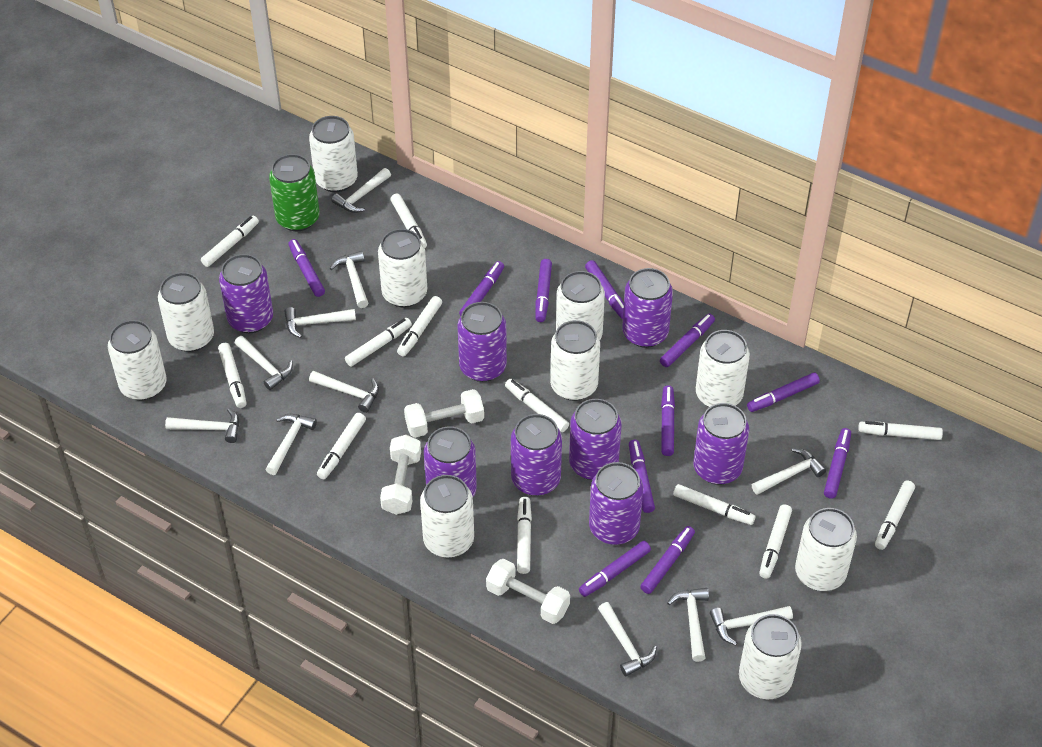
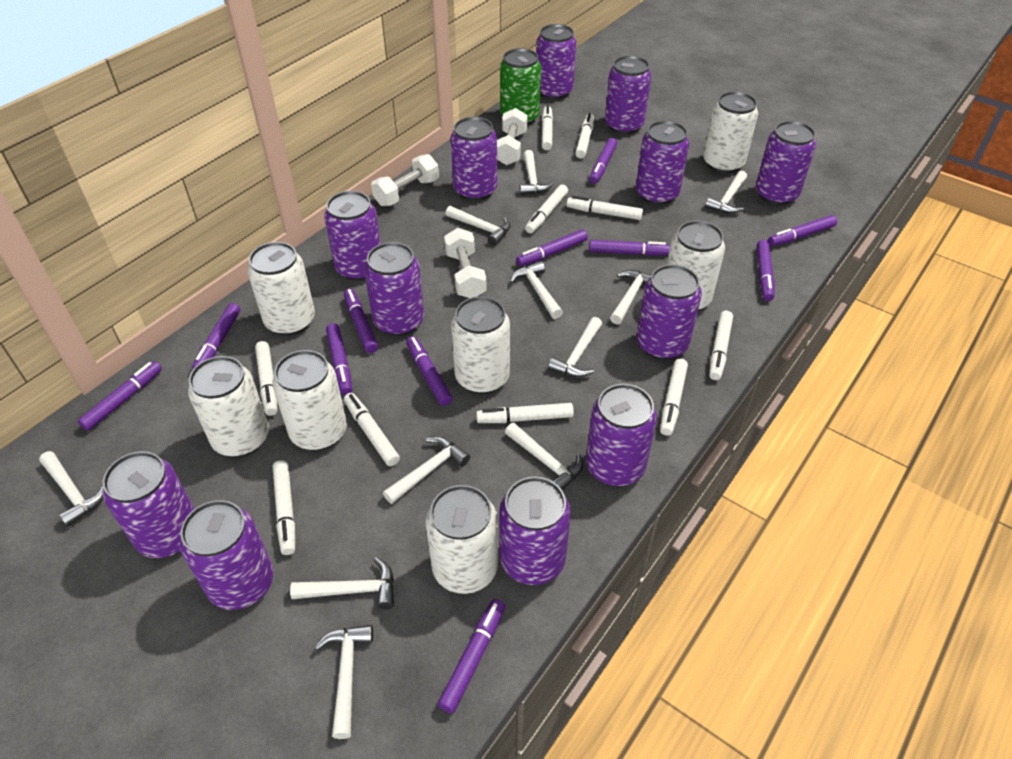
purple can: [219,254,273,333] [424,426,477,497] [457,302,507,382] [511,414,562,496] [569,399,622,480] [589,462,643,545] [622,268,673,348] [693,403,749,485] = 8 -> [102,451,194,558] [180,500,273,610] [324,191,381,281] [364,242,424,336] [451,117,497,201] [499,476,571,585] [536,24,576,100] [586,384,657,486] [605,56,651,134] [636,121,689,205] [637,264,702,360] [756,121,816,205] = 12
white can: [108,320,167,401] [158,272,214,352] [309,116,358,192] [378,229,427,308] [420,475,474,558] [550,320,600,401] [556,271,605,340] [696,330,750,407] [739,614,802,699] [795,508,857,591] = 10 -> [188,356,269,457] [247,242,315,336] [272,350,347,451] [425,485,498,594] [451,296,510,394] [667,220,725,311] [703,91,758,173] = 7
white marker: [201,216,259,267] [218,343,246,408] [317,413,366,479] [345,318,412,367] [390,194,427,248] [397,296,442,357] [505,379,569,432] [517,497,532,574] [673,484,756,525] [759,504,792,579] [858,421,943,440] [875,481,915,550] = 12 -> [255,341,278,416] [273,460,295,555] [344,393,400,466] [476,403,574,423] [525,185,568,233] [542,105,553,150] [566,196,643,220] [575,113,594,159] [660,359,688,436] [709,311,733,380] = 10

